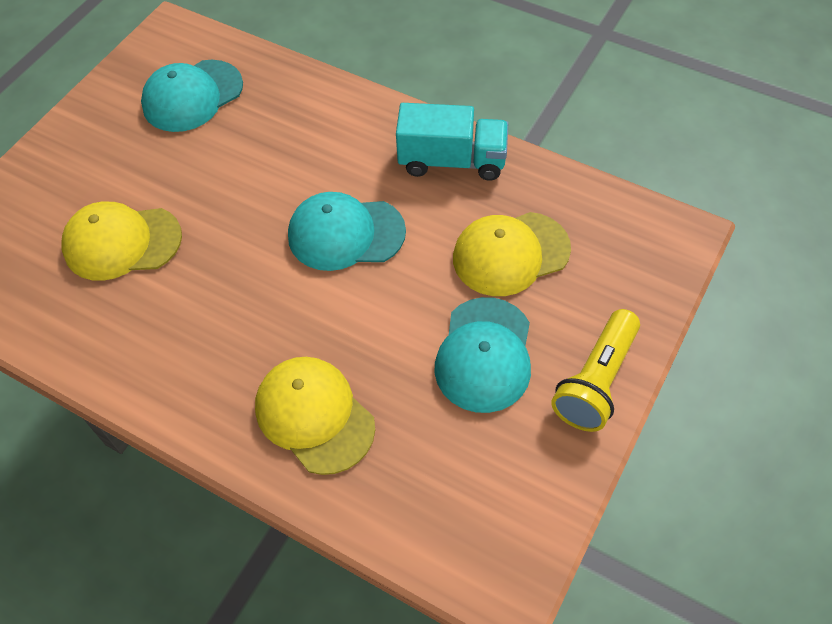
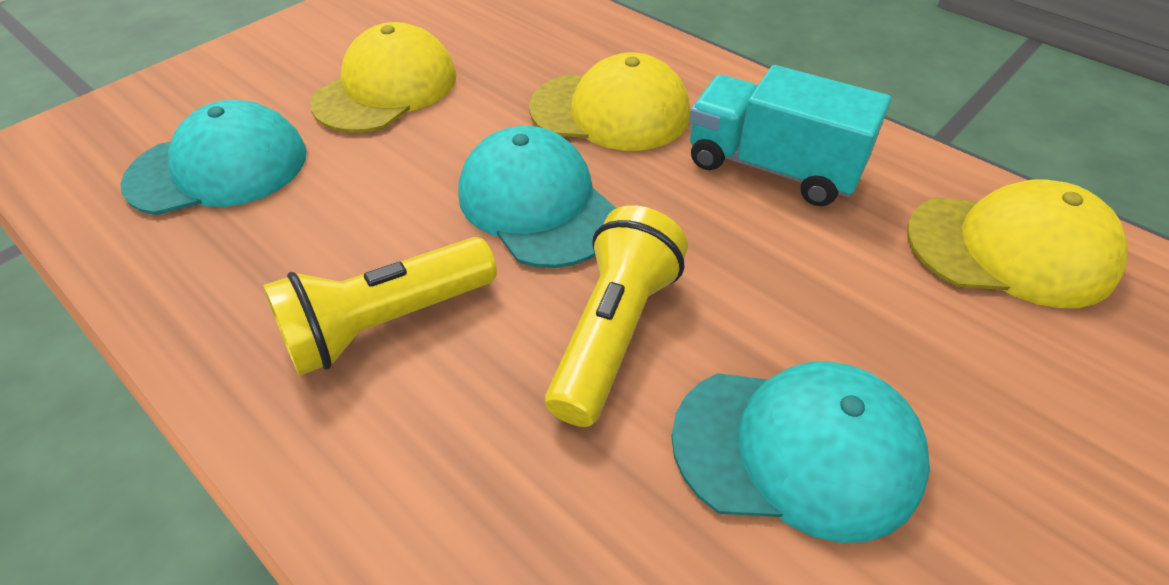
yellow flashlight: [551,309,640,432] = 1 -> [263,237,497,376] [545,205,688,427] = 2

